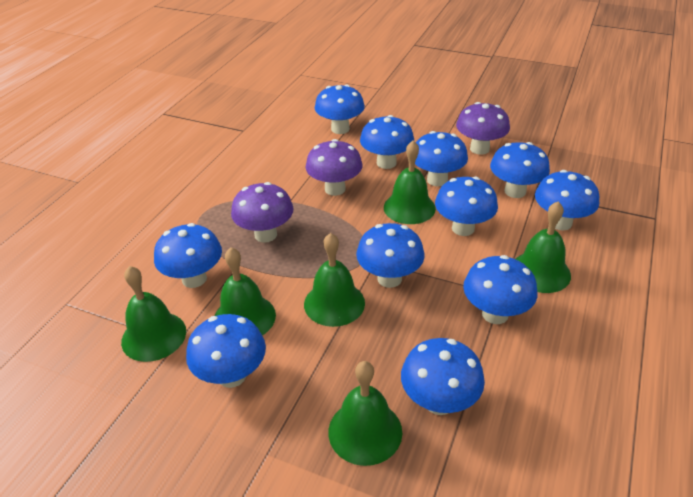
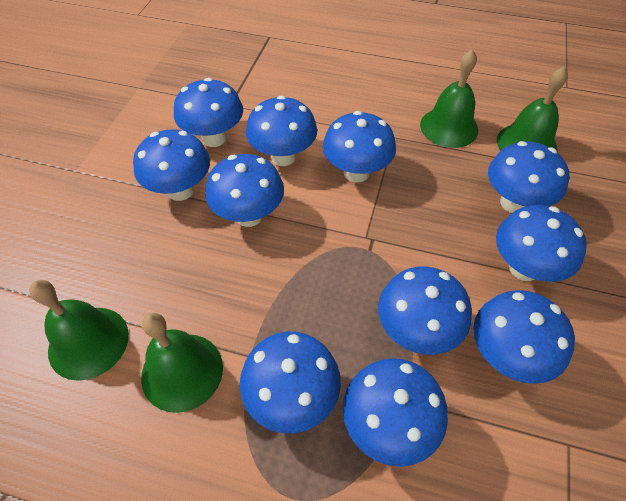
green bell: [121,266,186,362] [215,247,276,335] [304,233,365,327] [328,361,402,466] [384,141,436,224] [516,201,571,293] = 6 -> [29,280,129,381] [141,313,223,413] [420,49,478,148] [497,66,568,151] = 4
purple mushroom: [231,182,294,243] [305,139,363,196] [456,102,510,155] = 3 -> none = 0

